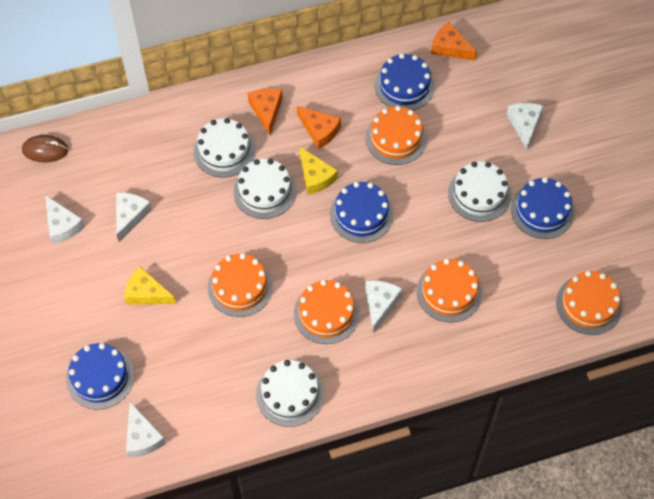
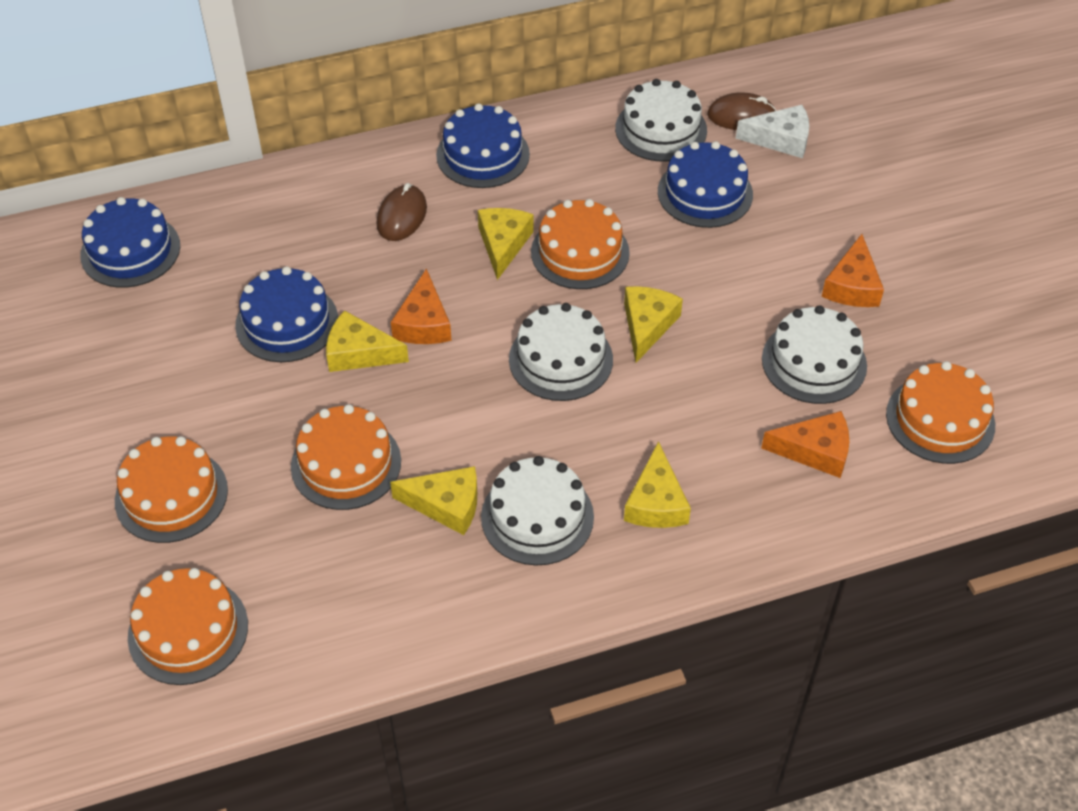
brown mouse: [22,135,68,163] = 1 -> [377,183,427,241] [707,92,776,130] = 2
white cheese: [45,195,85,244] [116,192,152,242] [126,402,166,457] [365,280,402,333] [507,103,543,150] = 5 -> [736,105,809,158] = 1
yellow cheese: [124,266,176,305] [300,147,338,195] = 2 -> [326,310,409,372] [390,466,477,535] [478,208,534,280] [624,286,683,363] [624,441,691,528] = 5

